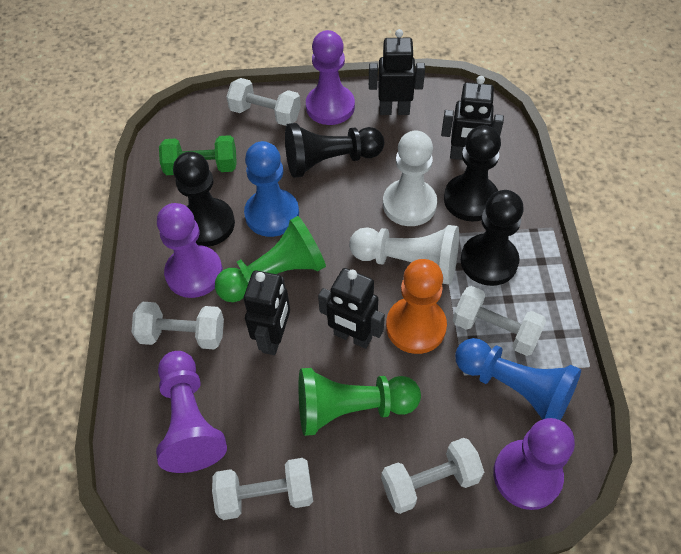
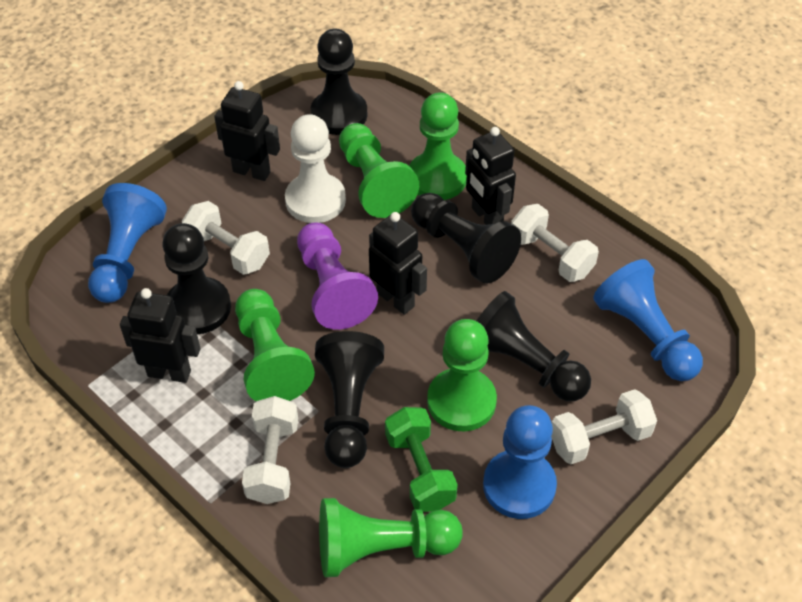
black pawn: [173,152,235,247] [285,123,384,178] [444,125,501,222] [461,190,524,286] = 4 -> [162,223,231,334] [311,29,368,135] [315,331,384,468] [411,193,521,283] [476,291,591,401] = 5
blue pawn: [244,141,299,237] [455,338,581,420] = 2 -> [88,183,167,303] [483,405,557,519] [593,259,703,381] = 3
green pawn: [215,216,326,302] [299,368,421,436] = 2 -> [235,289,315,401] [319,498,463,577] [339,123,419,218] [409,92,467,200] [427,319,497,431] = 5
orange pawn: [386,259,447,354] = 1 -> none = 0
purple pawn: [156,351,227,473] [157,203,223,298] [306,30,355,125] [493,418,575,510] = 4 -> [297,223,378,330] = 1
white dumbbell: [132,302,224,349] [212,458,313,520] [226,78,301,126] [381,438,484,514] [453,286,546,356] = 5 -> [182,201,270,275] [242,396,298,504] [511,204,599,282] [551,389,657,464] = 4
white pawn: [349,225,459,285] [383,131,437,226] = 2 -> [285,114,346,223] = 1

